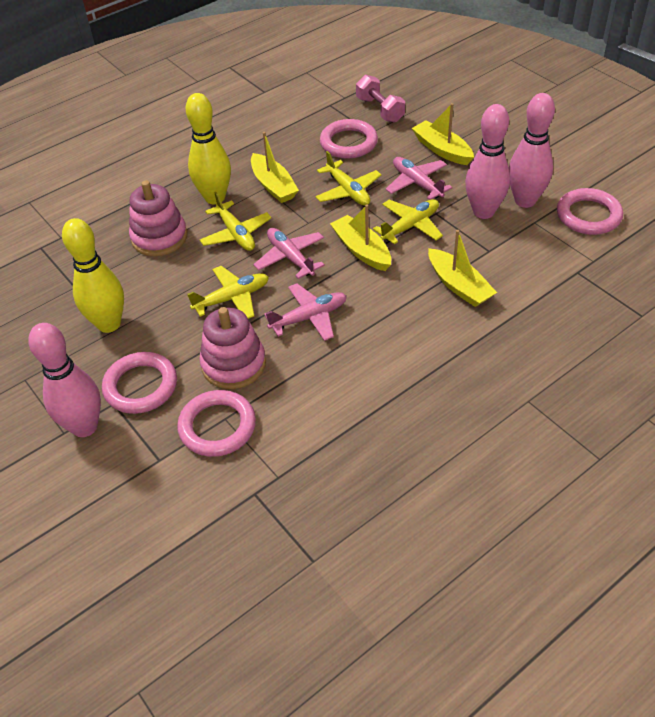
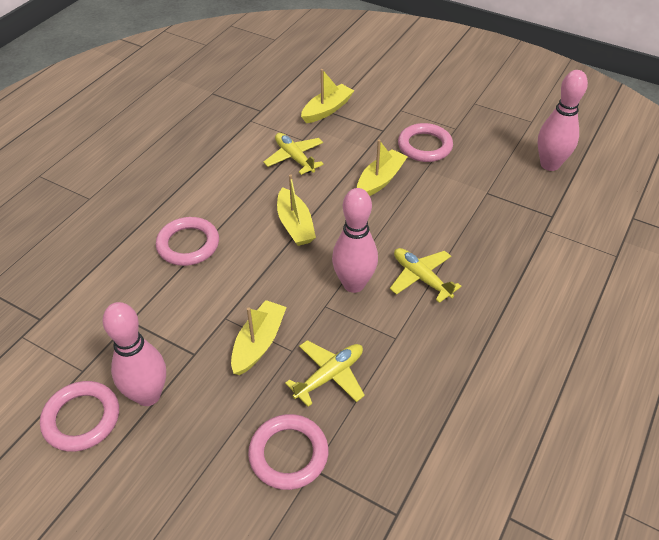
pink dumbbell: [356,75,405,123] = 1 -> none = 0
pink plane: [253,228,325,279] [264,283,347,341] [386,157,453,200] = 3 -> none = 0
pink stacking toy: [129,180,187,256] [199,307,266,389] = 2 -> none = 0
yellow bowling pin: [62,218,124,333] [186,93,231,204] = 2 -> none = 0
yellow plane: [187,266,269,319] [200,192,271,251] [316,151,381,206] [373,199,443,244] = 4 -> [263,133,324,175] [285,340,365,407] [390,248,462,303] = 3

